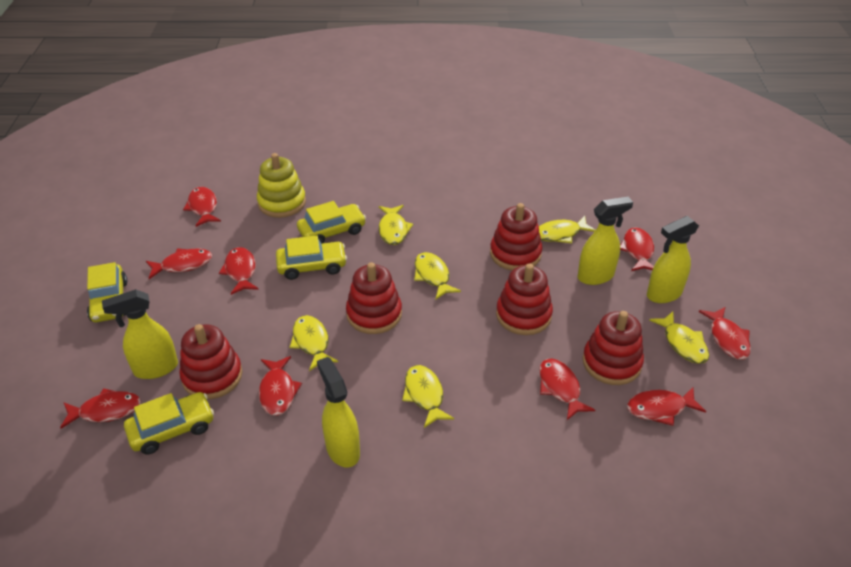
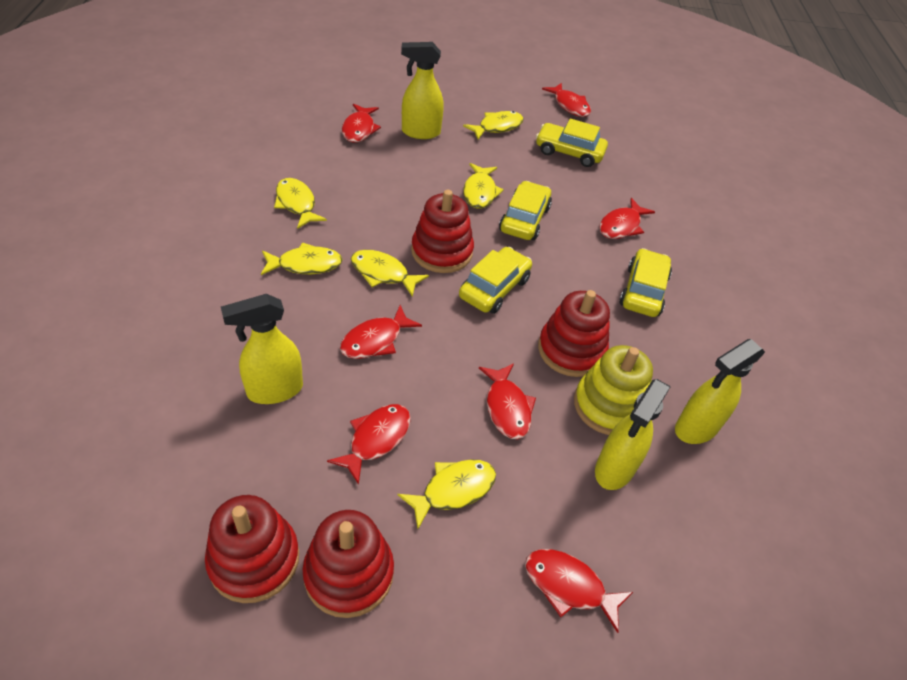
red fish: [60,388,141,429] [146,248,212,279] [183,187,221,227] [219,247,259,295] [259,356,302,416] [539,359,595,420] [620,227,654,271] [627,387,706,426] [699,307,751,360] = 9 -> [327,404,411,485] [340,305,422,359] [342,104,381,143] [479,363,536,439] [525,549,633,633] [542,83,591,117] [599,198,655,239] = 7
red stacking toy: [179,324,242,399] [346,262,402,334] [490,203,542,271] [496,263,553,335] [583,311,644,385] = 5 -> [205,495,299,603] [302,510,394,618] [411,190,474,273] [538,290,610,377] = 4

